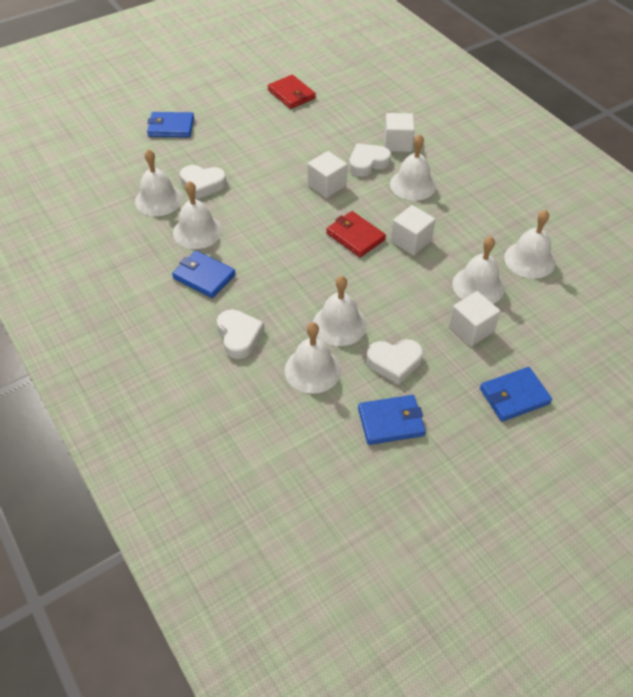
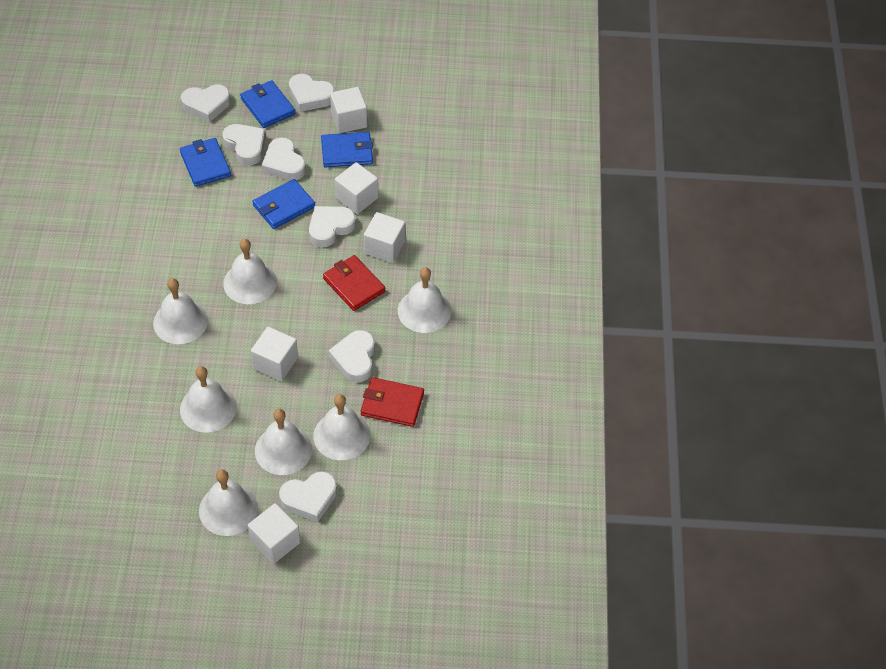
white cube: [308,151,347,198] [384,113,415,152] [391,205,435,255] [449,291,500,346] = 4 -> [248,503,300,564] [251,327,298,381] [330,87,367,133] [335,162,378,214] [364,212,405,263] = 5
white heart: [180,165,226,199] [217,309,264,359] [349,143,391,177] [366,339,423,385] = 4 -> [181,84,231,122] [222,124,266,165] [262,138,306,180] [279,471,337,522] [289,74,335,112] [309,206,356,247] [328,330,375,383] = 7

